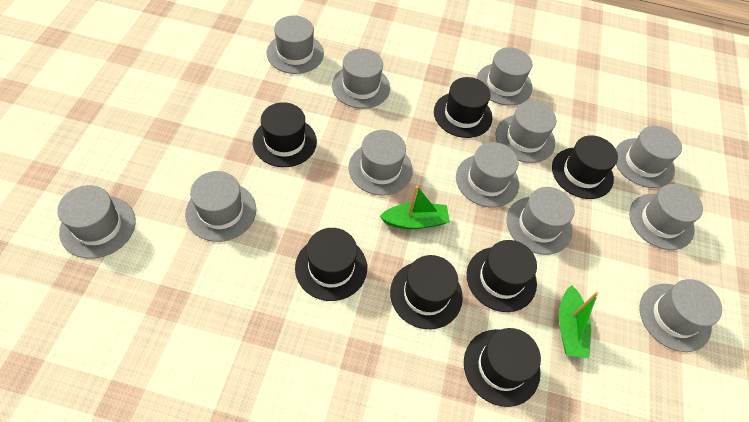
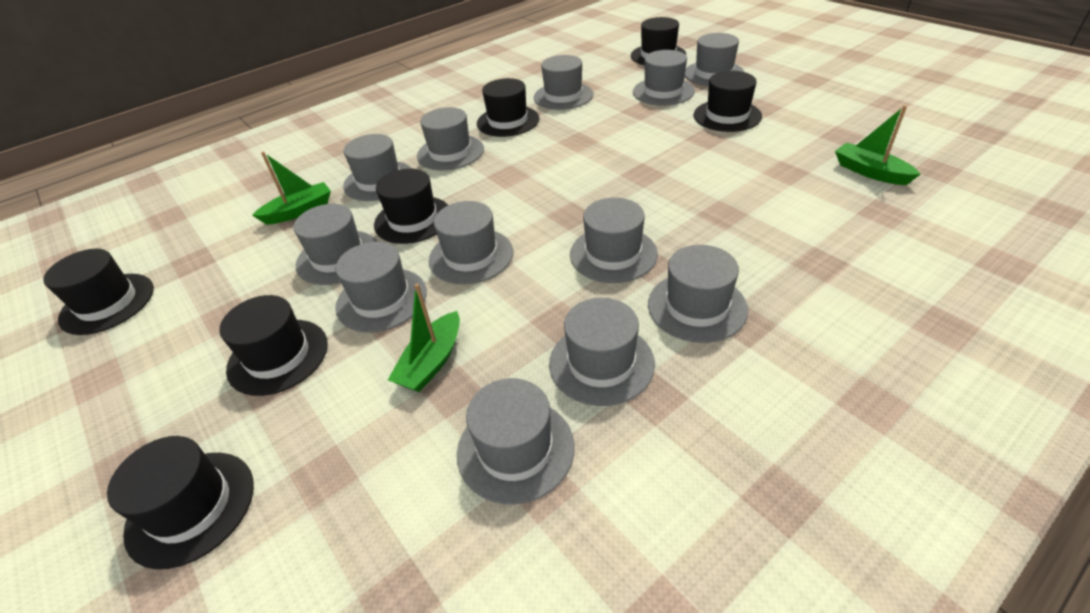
green boat: [379,186,450,229] [559,285,599,358] = 2 -> [252,152,331,225] [388,284,460,392] [835,105,921,185] = 3

